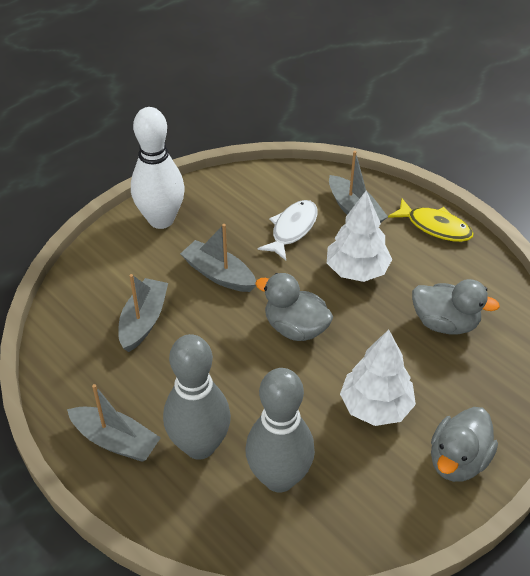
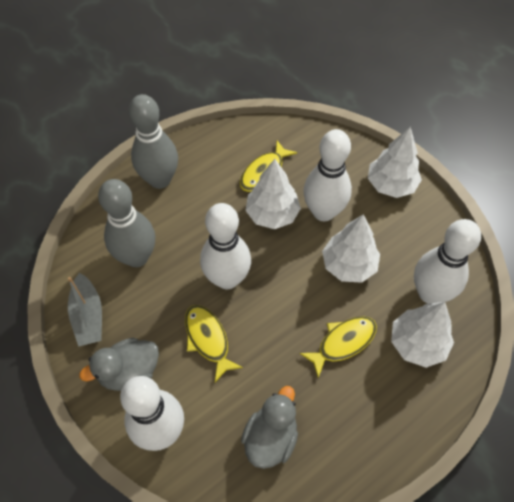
grey boat: [67,384,161,462] [118,274,168,352] [180,224,256,292] [329,151,388,223] = 4 -> [68,273,102,347] = 1
grey duck: [255,273,333,341] [412,279,500,334] [431,407,498,482] = 3 -> [79,338,159,391] [241,386,298,469] = 2
white bowling pin: [131,107,185,229] = 1 -> [120,376,184,451] [200,203,251,289] [303,129,352,221] [414,219,481,304] = 4
white fish: [258,200,318,260] = 1 -> none = 0
white tree: [327,190,392,282] [340,330,416,426] = 2 -> [245,159,301,229] [322,214,380,283] [368,127,422,198] [391,302,454,368] = 4
yellow fish: [388,199,474,242] = 1 -> [185,305,243,382] [240,141,297,192] [299,316,377,378] = 3

